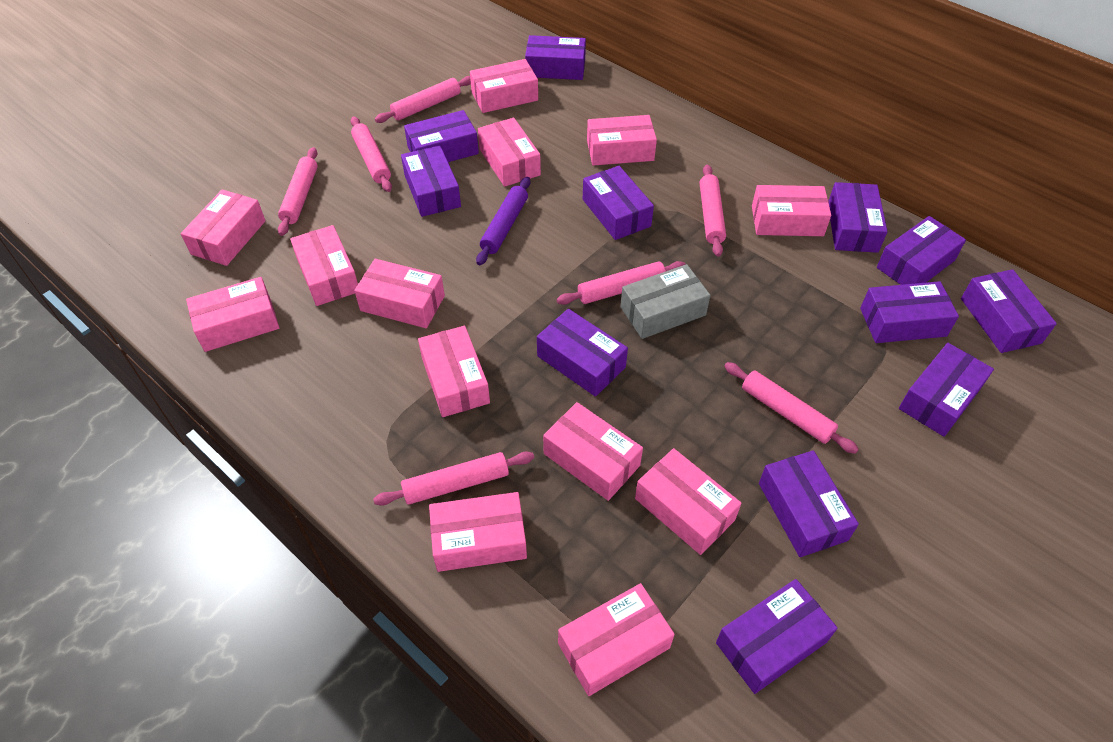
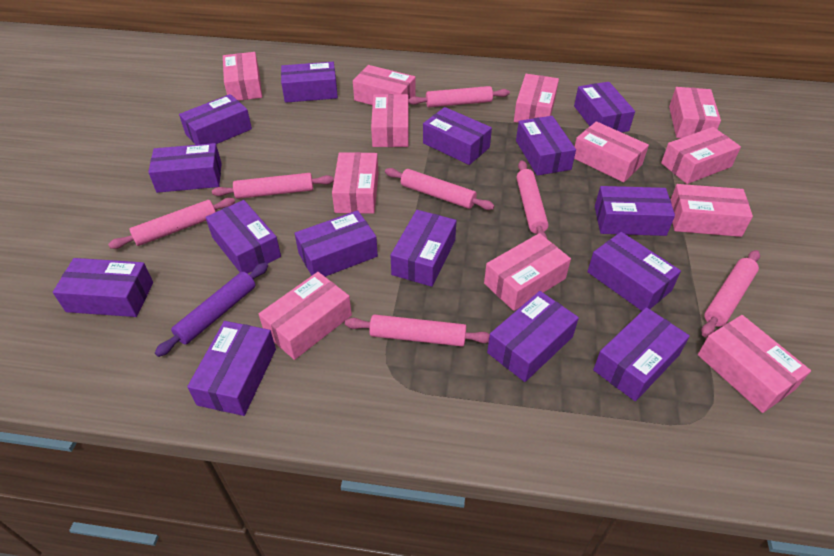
grey box: [621,264,710,339] = 1 -> none = 0
pink box: [181,189,265,266] [186,277,280,352] [290,225,358,306] [354,259,445,328] [418,326,490,417] [429,492,527,572] [470,59,538,113] [478,118,541,187] [543,402,643,501] [558,583,675,696] [587,115,657,166] [635,448,742,555] [752,185,831,236] = 13 -> [223,52,262,101] [259,272,352,360] [332,152,378,214] [353,65,416,105] [371,94,409,147] [484,233,571,311] [514,74,559,123] [574,121,649,182] [661,127,741,184] [669,87,721,138] [670,184,753,237] [698,315,811,413] = 12
purple box: [401,145,461,217] [404,110,479,162] [525,35,586,80] [537,309,628,397] [583,166,654,240] [716,579,838,694] [759,451,859,557] [829,182,888,253] [860,281,959,343] [877,216,966,285] [899,343,994,437] [961,269,1057,353] = 12 -> [53,258,153,317] [148,143,222,193] [179,94,252,145] [187,321,276,416] [206,200,281,274] [281,62,338,103] [295,210,378,277] [391,210,457,287] [423,107,492,165] [487,291,579,382] [516,116,576,176] [574,82,635,132] [587,232,681,311] [593,307,690,401] [595,186,675,236] = 15

